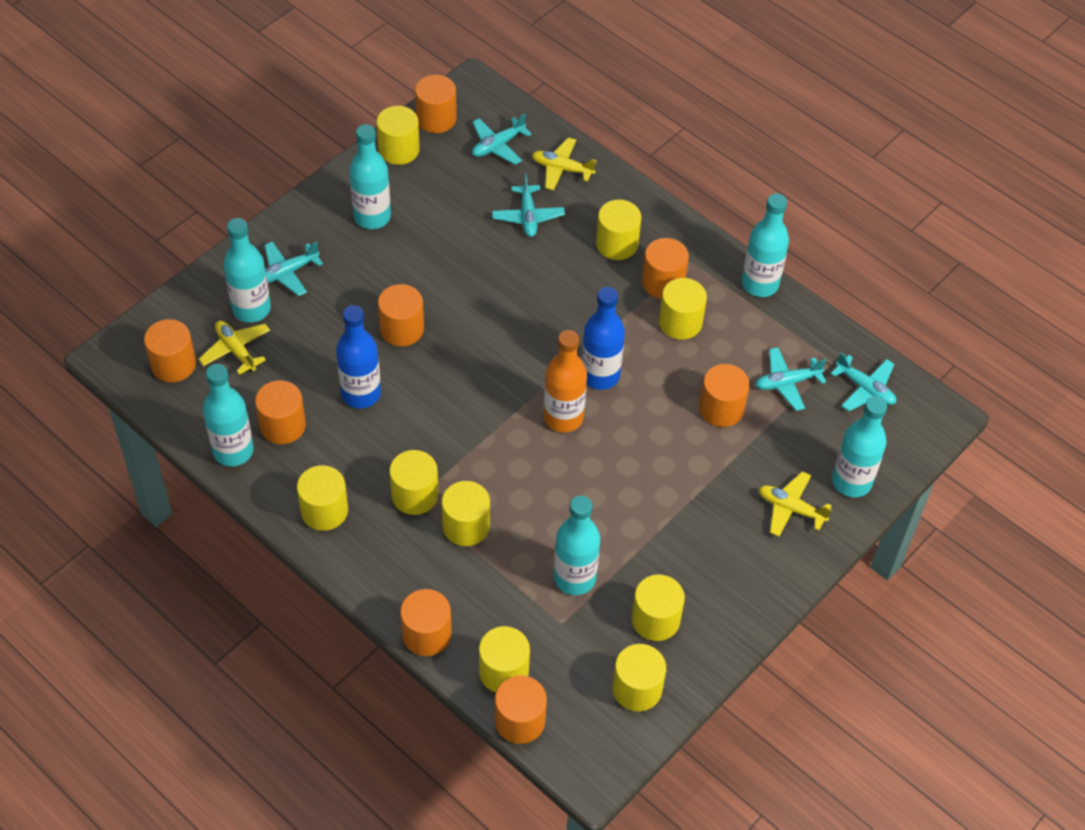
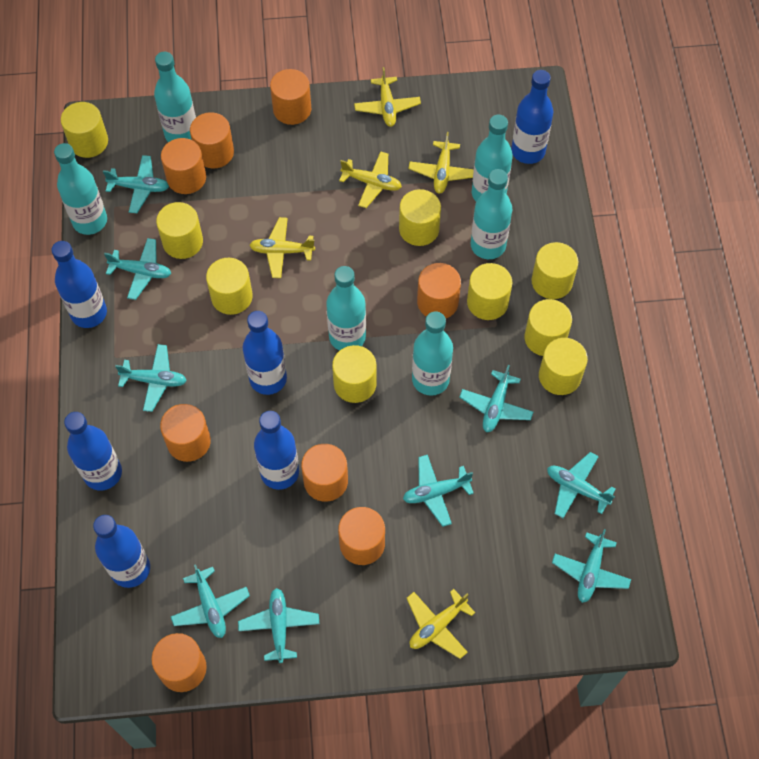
blue bottle: [336,305,381,408] [582,287,625,390] = 2 -> [52,241,107,328] [64,412,122,490] [93,515,150,588] [243,311,287,395] [254,411,299,490] [511,70,553,164] = 6
orange bottle: [544,330,587,432] = 1 -> none = 0
turquoise plane: [265,241,323,296] [472,113,531,165] [492,174,565,237] [756,347,827,411] [831,352,896,411] = 5 -> [103,155,169,213] [104,238,171,300] [115,344,187,412] [171,564,250,638] [238,588,319,663] [403,455,474,527] [459,365,533,432] [547,452,616,518] [552,529,631,603] = 9
yellow plane: [198,321,270,375] [532,137,597,190] [759,471,832,537] = 3 -> [249,217,315,278] [339,151,402,208] [354,67,421,127] [407,589,475,659] [408,132,474,194] = 5

